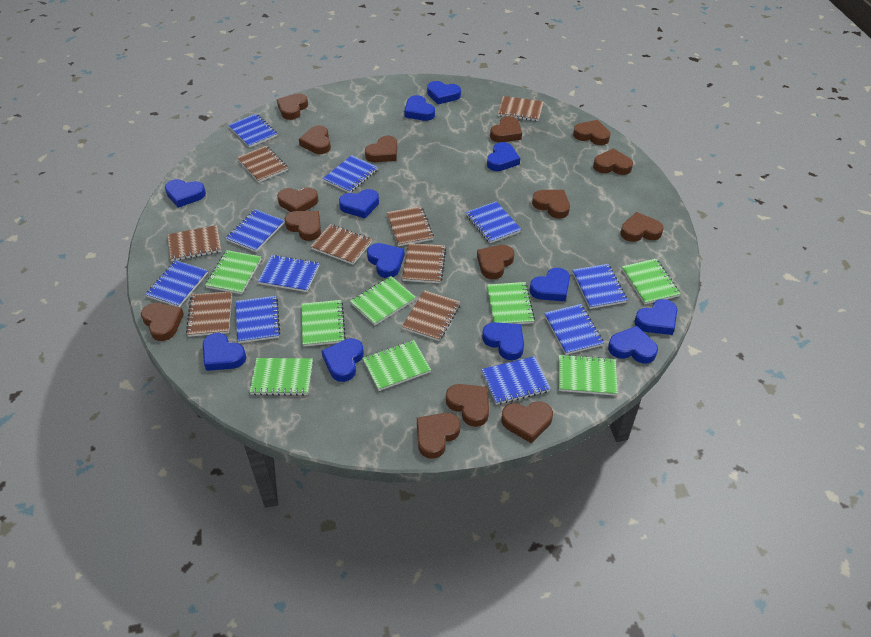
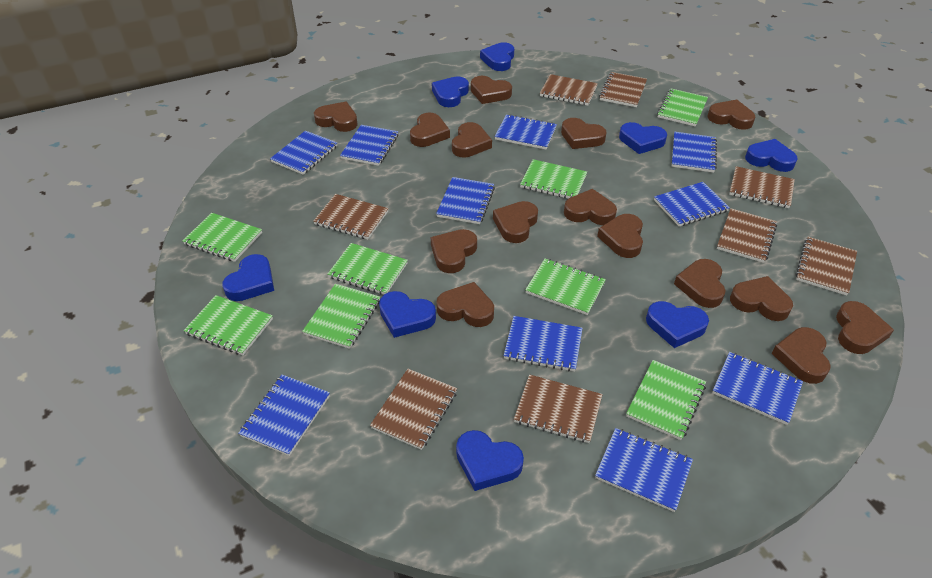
blue heart: [165,179,206,208] [203,333,246,371] [322,338,364,382] [339,189,379,218] [367,243,405,278] [404,95,435,121] [427,81,461,104] [482,322,524,360] [487,142,520,171] [530,268,570,301] [608,326,658,364] [634,299,677,335] = 12 -> [222,254,274,301] [379,291,436,338] [432,76,469,107] [456,430,524,491] [480,42,514,71] [619,122,667,154] [646,301,709,348] [745,139,798,172] = 8

